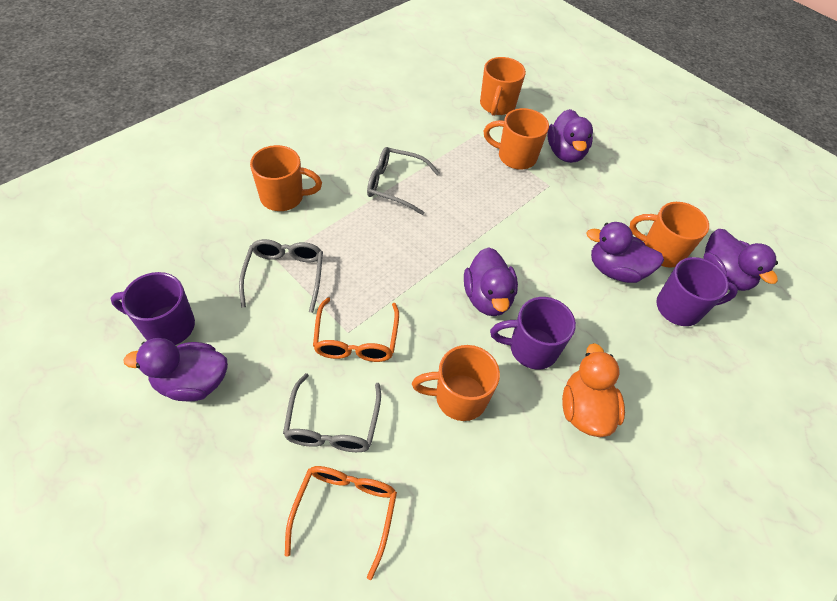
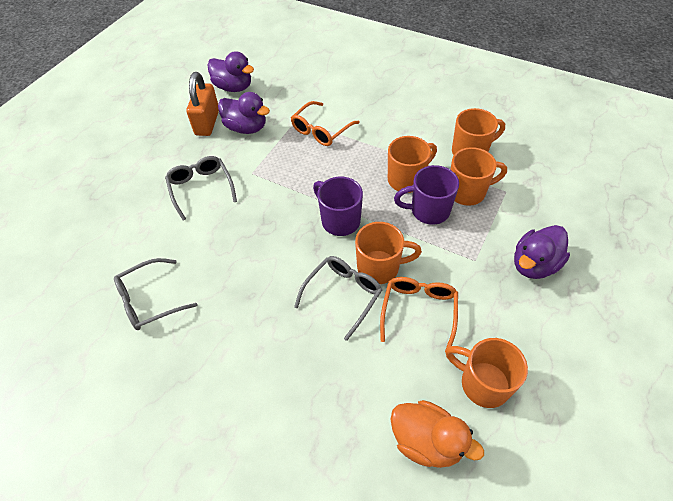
orange padlock: none = 0 -> [187,72,219,136] = 1
purple duck: [123,338,228,401] [464,247,518,316] [547,109,593,163] [586,222,664,283] [703,229,778,291] = 5 -> [207,51,254,92] [218,92,270,134] [514,225,570,279] = 3
purple mug: [111,272,195,345] [490,297,576,370] [656,257,738,326] = 3 -> [313,177,363,236] [394,165,459,225] = 2

